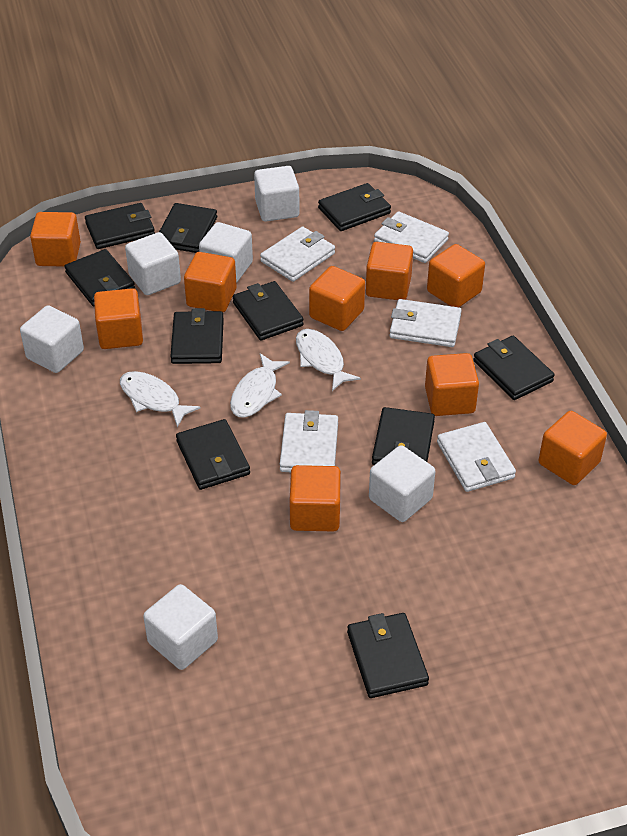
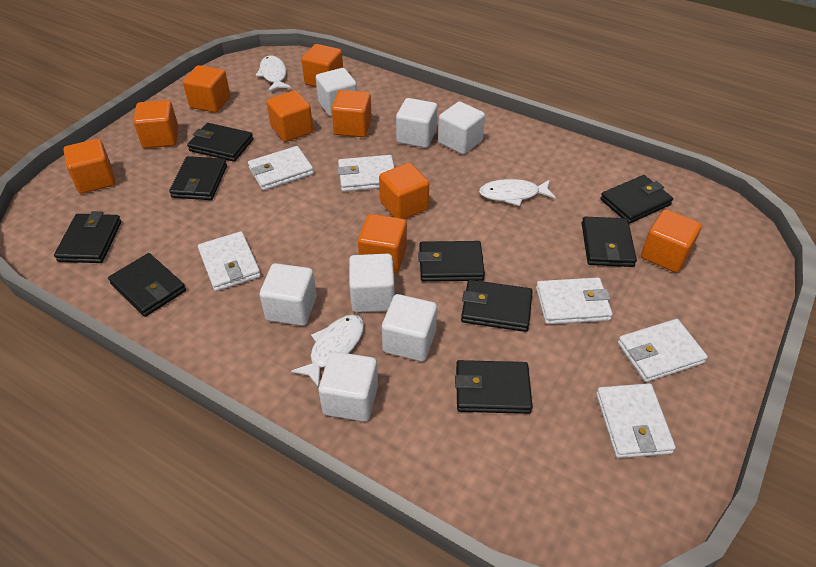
black wallet: [65,249,135,306] [85,203,155,249] [159,203,217,253] [170,308,224,364] [176,419,250,490] [233,281,304,340] [318,183,391,231] [347,613,429,698] [372,407,435,465] [473,336,555,400] = 10 -> [54,211,121,263] [108,253,186,317] [169,156,227,200] [187,123,253,162] [418,241,485,282] [455,360,533,414] [461,280,532,332] [582,217,637,267] [600,175,673,224] = 9
white cube: [20,305,84,373] [125,232,181,295] [143,584,218,670] [199,222,253,283] [254,166,300,222] [369,445,435,522] = 6 -> [260,263,317,326] [316,68,357,116] [319,352,378,422] [349,254,395,312] [382,294,437,361] [396,98,438,148] [438,101,485,154] = 7
white wallet: [260,227,335,282] [280,410,338,472] [374,211,449,263] [390,299,462,347] [437,422,516,492] = 5 -> [198,231,261,291] [248,146,314,191] [337,155,395,192] [536,278,613,324] [596,383,676,458] [618,319,708,382] = 6

